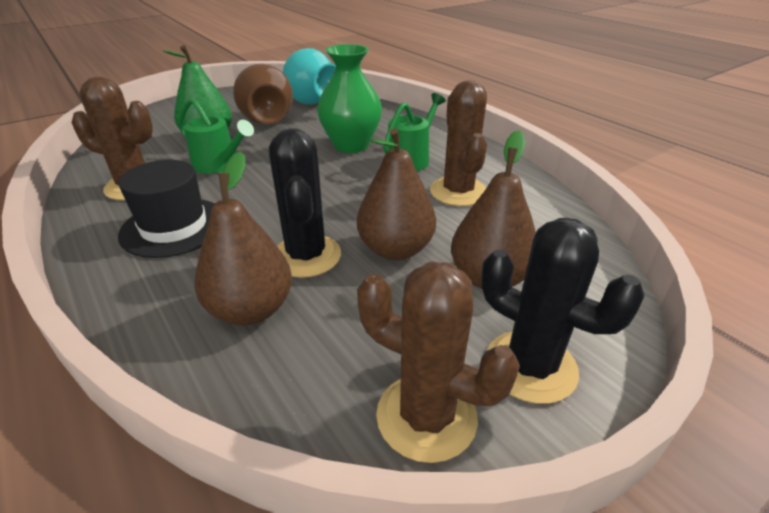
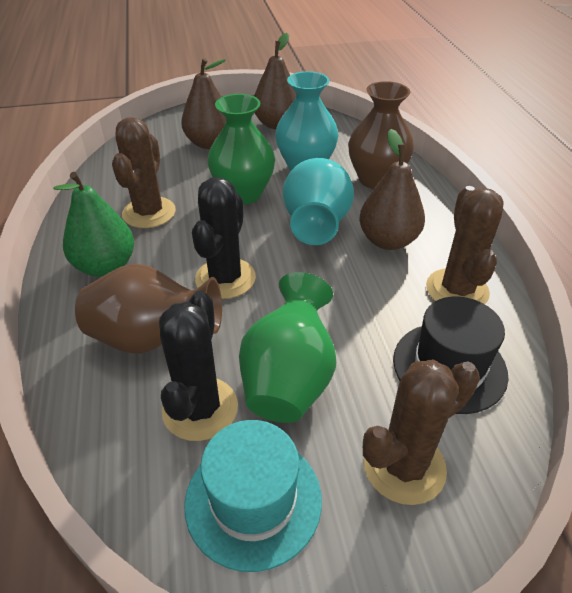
brown vase: [233,64,293,124] = 1 -> [75,264,222,354] [348,81,414,189] = 2
green vase: [317,44,382,153] = 1 -> [208,94,275,205] [239,272,336,423] = 2
green watering can: [179,98,254,174] [384,93,446,171] = 2 -> none = 0
turquoise hat: none = 0 -> [184,420,322,572] = 1
turquoise vase: [283,48,336,105] = 1 -> [275,71,339,171] [283,158,354,245] = 2

